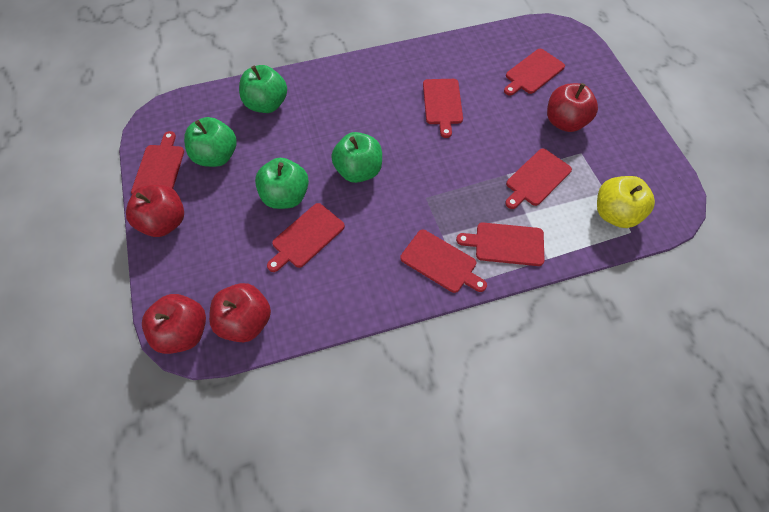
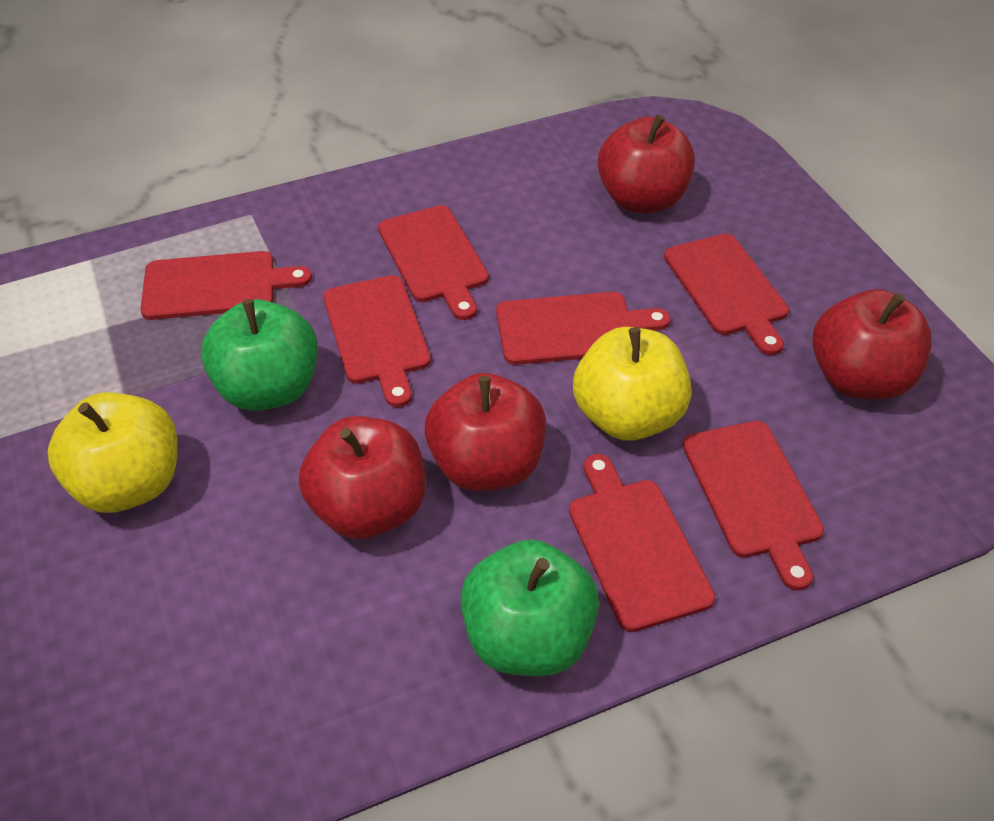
green apple: [184,117,237,167] [239,65,287,113] [255,158,309,209] [331,132,382,183] = 4 -> [201,299,318,411] [460,539,599,676] = 2
yellow apple: [597,176,655,228] = 1 -> [48,392,177,513] [573,327,691,441] = 2

